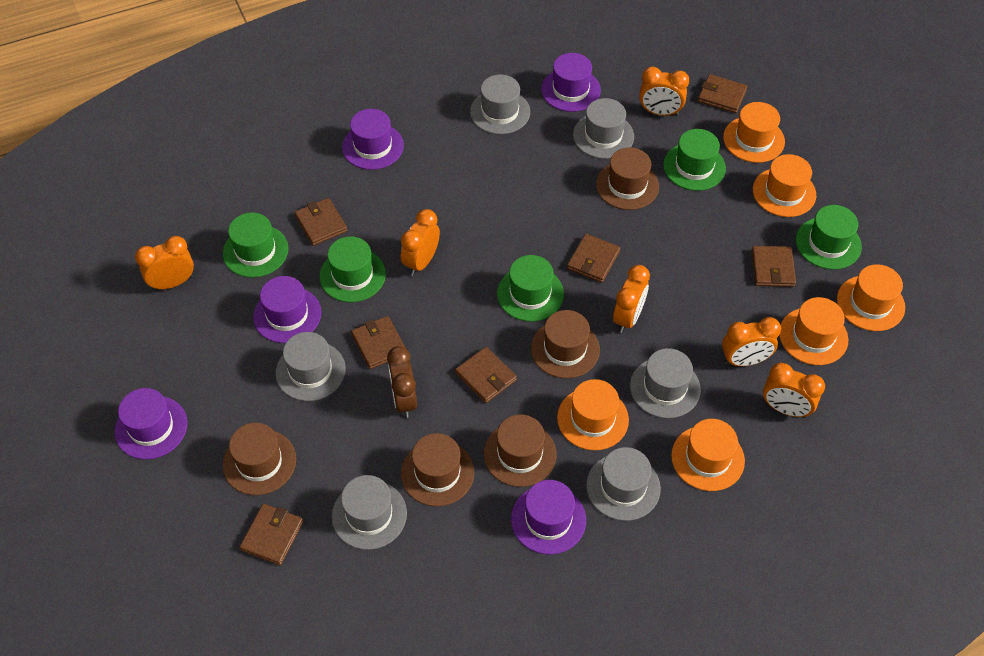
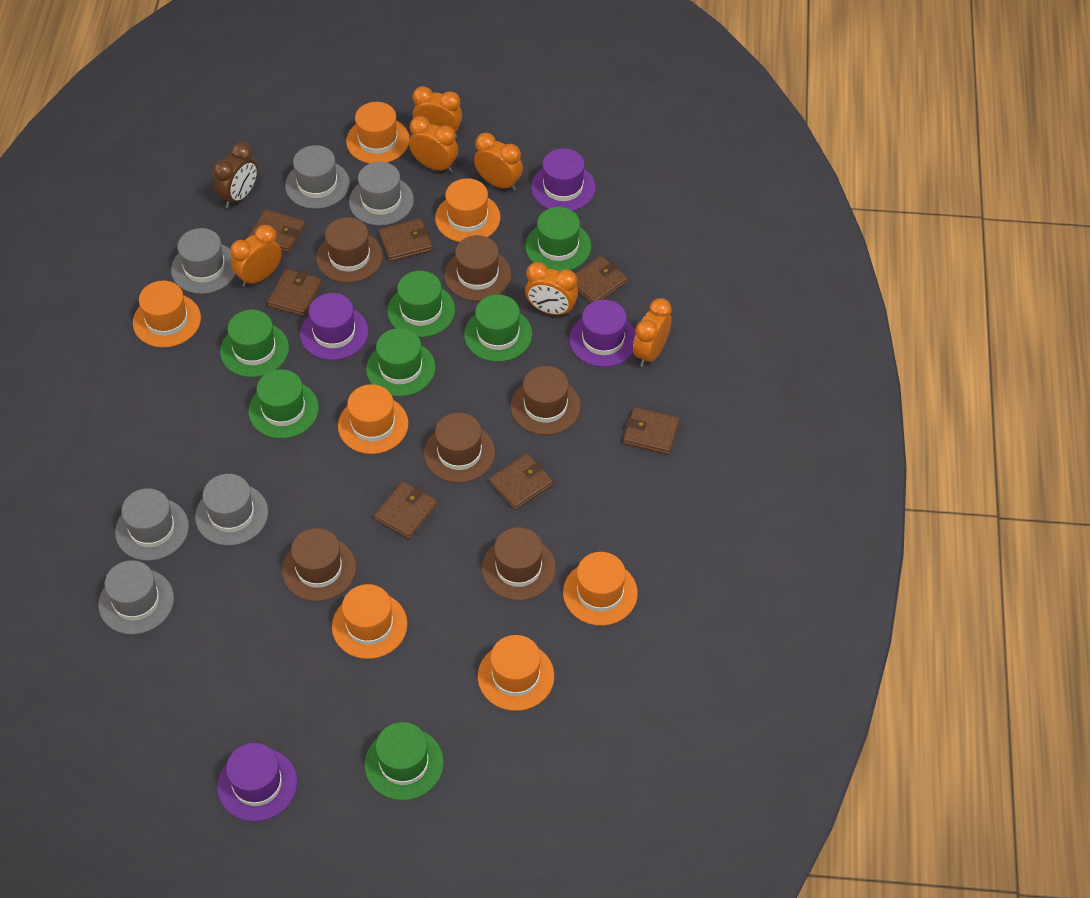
brown hat: [223,423,296,495] [401,433,474,506] [484,415,557,487] [531,310,600,378] [596,147,659,210] = 5 -> [282,528,356,601] [316,217,383,283] [424,413,495,483] [445,235,511,301] [482,527,556,601] [511,366,581,435] = 6
green hat: [223,212,288,277] [320,236,386,302] [497,255,564,321] [663,129,726,191] [796,205,862,270] = 5 -> [220,310,289,377] [248,369,319,439] [365,722,444,800] [366,328,435,396] [387,271,455,337] [464,295,532,362] [525,207,591,271] = 7
orange hat: [557,379,629,451] [671,419,745,491] [723,102,785,163] [753,154,816,217] [779,297,848,365] [837,264,905,331] = 6 -> [133,281,201,348] [332,584,408,659] [338,384,409,454] [346,102,410,164] [435,178,500,242] [478,635,554,711] [563,552,638,626] = 7
purple hat: [115,388,187,459] [253,276,321,343] [342,109,404,170] [511,480,586,555] [541,53,601,112] = 5 -> [218,743,297,822] [300,293,368,360] [531,148,596,211] [569,300,636,367] = 4

